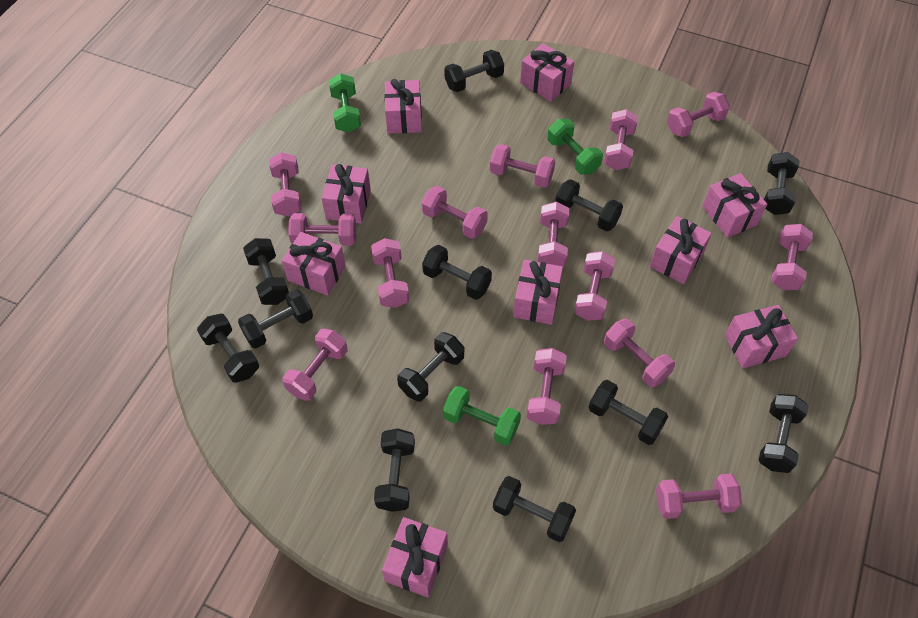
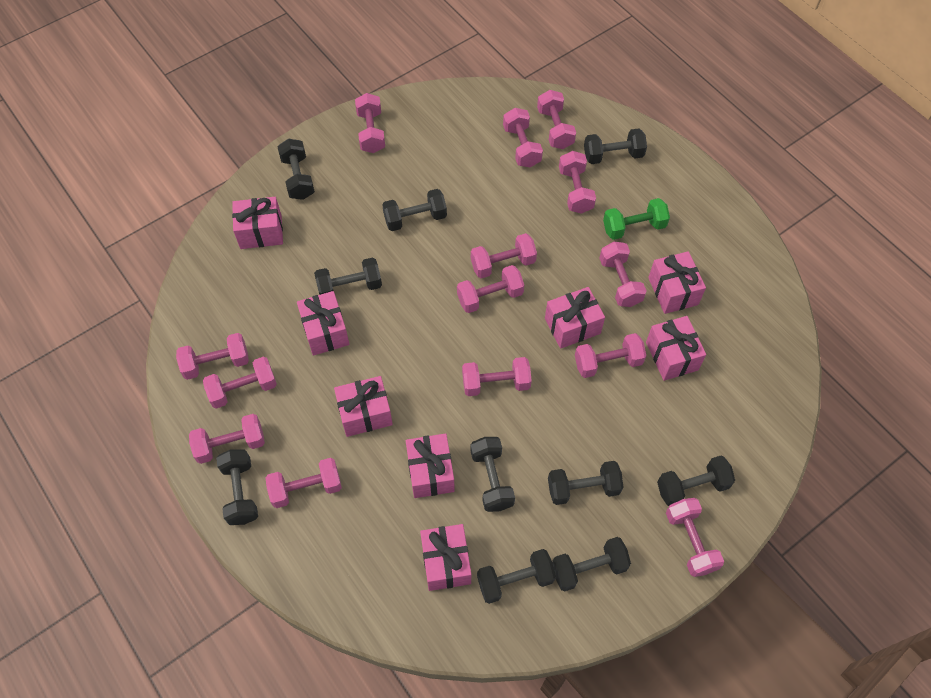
black dumbbell: [197,314,259,383] [238,289,313,348] [243,238,289,305] [374,429,415,512] [397,332,464,401] [422,245,492,300] [445,50,504,92] [493,476,576,542] [555,179,623,232] [589,380,668,445] [758,394,809,473] [764,152,800,215] = 12 -> [216,449,258,525] [277,139,315,200] [314,257,382,295] [382,189,447,231] [471,437,515,512] [477,549,556,604] [548,461,624,505] [552,537,631,592] [584,128,647,164] [657,456,735,506] = 10
green dumbbell: [329,73,361,132] [443,386,521,446] [547,119,603,175] = 3 -> [603,198,670,240] = 1
pink gift: [282,232,346,296] [322,164,371,224] [382,517,448,597] [384,79,422,134] [513,260,563,325] [520,43,574,102] [650,216,712,284] [702,173,767,238] [725,305,798,369] = 9 -> [232,197,283,249] [297,291,349,356] [334,376,393,437] [406,433,455,498] [420,524,471,591] [545,287,605,349] [646,316,706,381] [648,251,706,314] = 8

